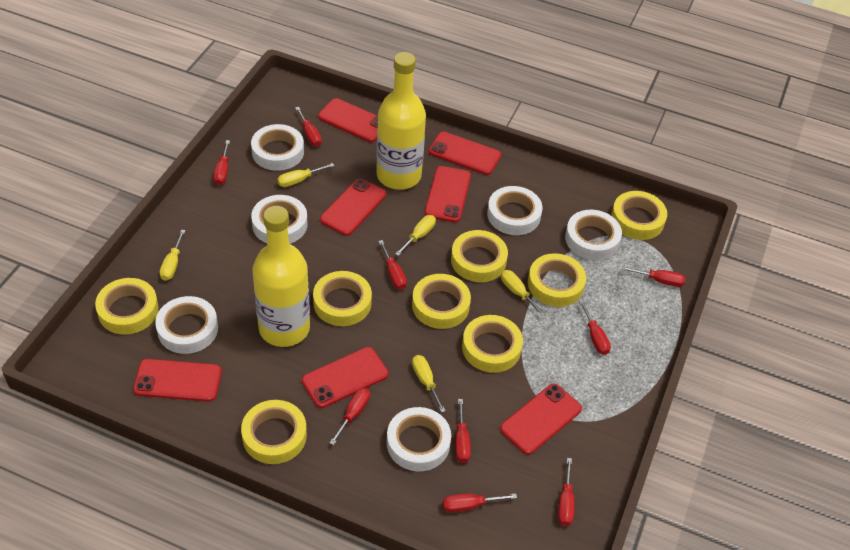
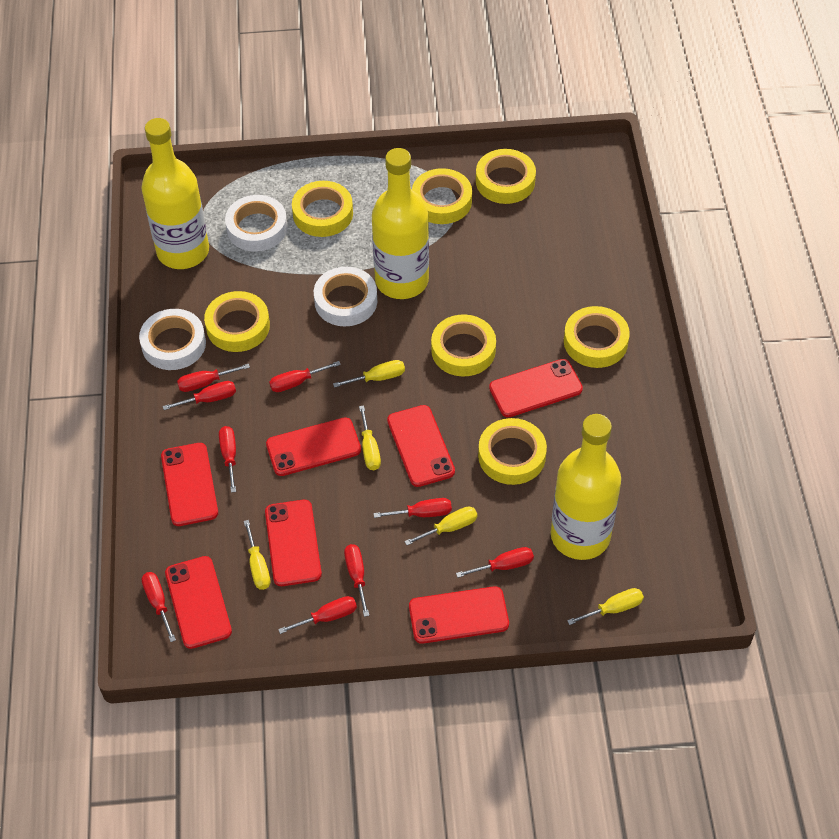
white tape: [155,296,218,354] [251,124,304,171] [251,195,308,244] [387,407,451,471] [487,186,542,235] [565,210,622,260] = 6 -> [139,309,206,370] [225,195,288,252] [314,267,377,327] = 3
yellow bottle: [253,206,310,347] [376,52,426,190] = 2 -> [141,118,209,269] [372,148,429,299] [551,414,621,560] = 3
yellow tape: [95,278,159,334] [241,400,307,464] [313,271,372,326] [412,274,471,329] [451,230,508,282] [462,315,523,373] [528,253,586,307] [611,191,667,240] = 8 -> [204,291,270,352] [292,181,353,237] [412,168,472,224] [431,314,496,376] [476,149,536,204] [478,418,547,485] [564,306,630,368] = 7

